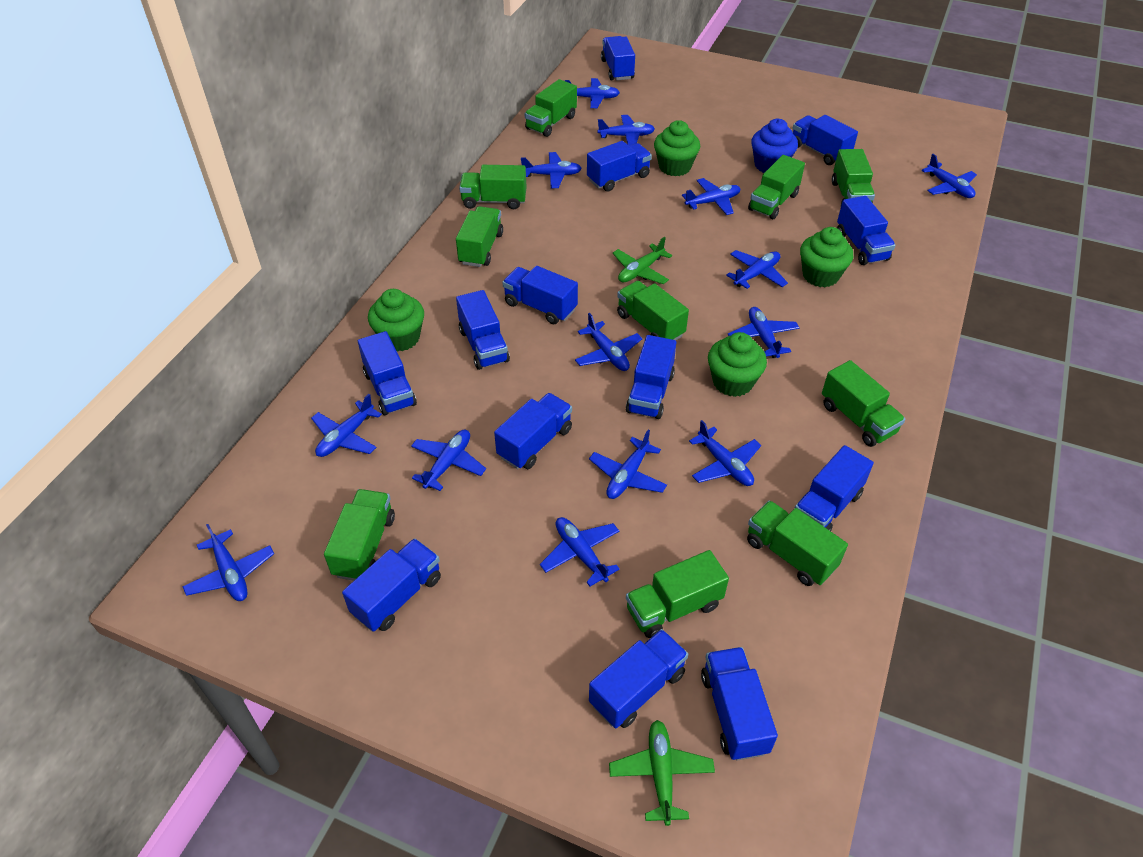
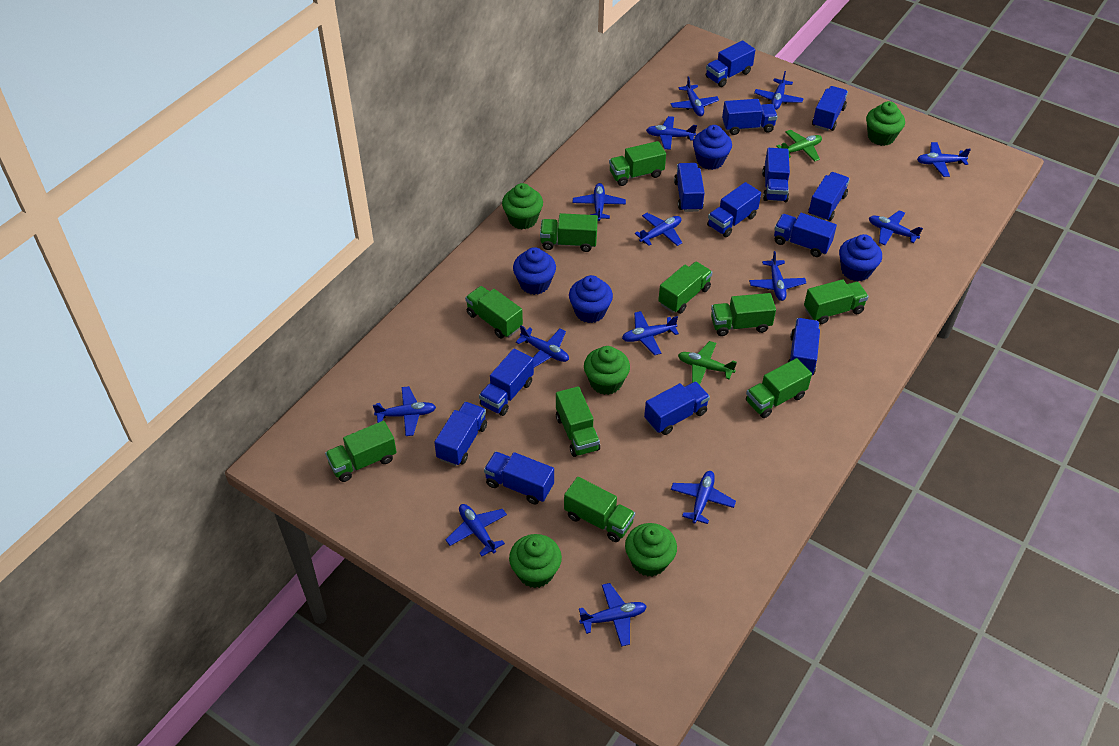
blue cupcake: [751,119,798,173] = 1 -> [513,247,556,295] [569,275,613,323] [693,125,732,170] [839,234,882,281] = 4
green cupcake: [368,289,424,352] [654,120,700,176] [708,332,767,397] [800,227,853,287] = 4 -> [502,183,543,229] [509,534,562,588] [584,346,630,395] [625,523,677,577] [866,101,905,146] = 5

